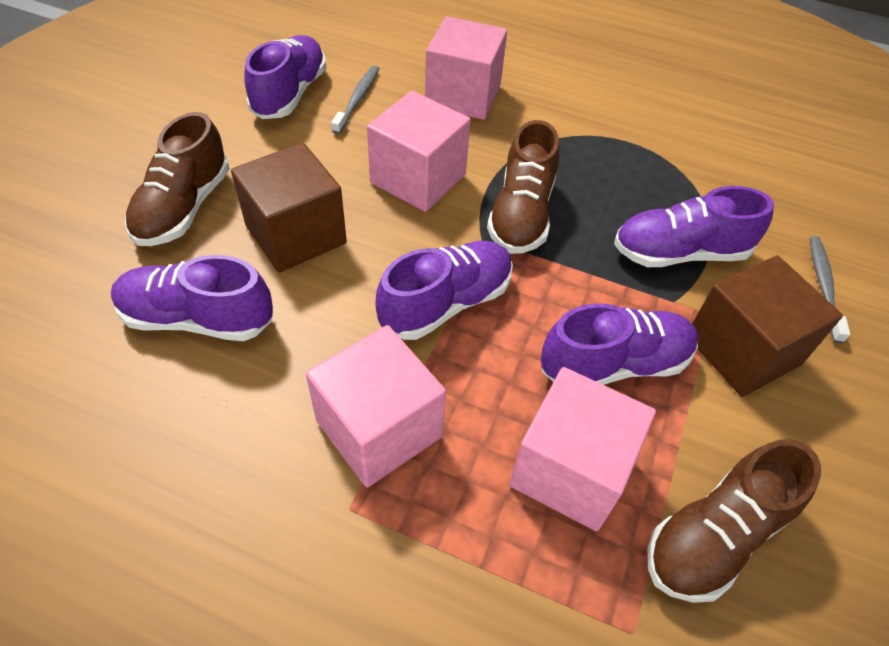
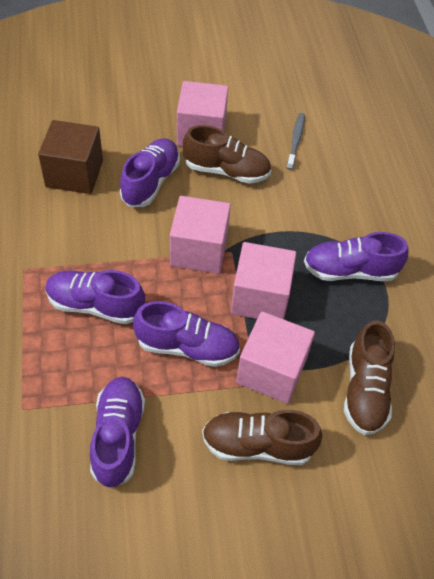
brown cube: [231,142,347,273] [692,255,843,397] = 2 -> [38,120,103,194] = 1
grey toothbrush: [331,65,380,134] [810,236,850,343] = 2 -> [287,113,305,170] = 1

